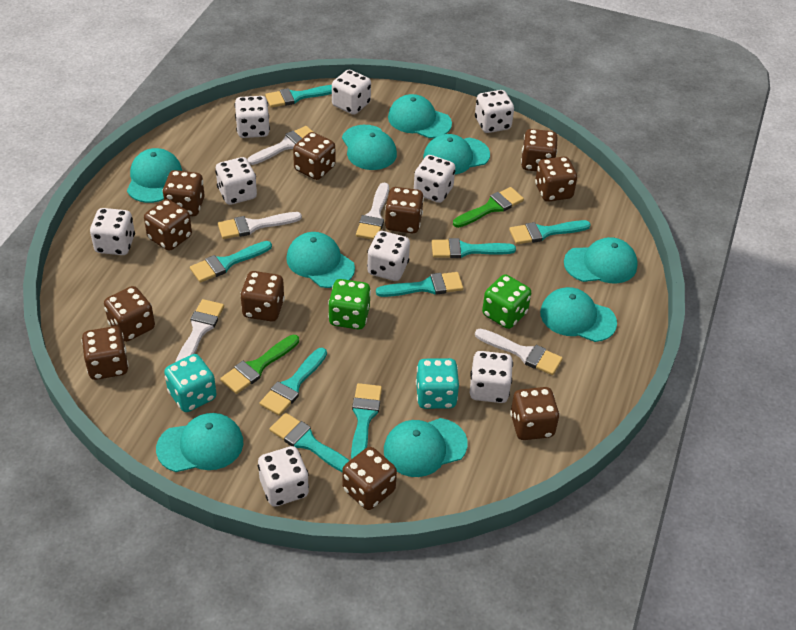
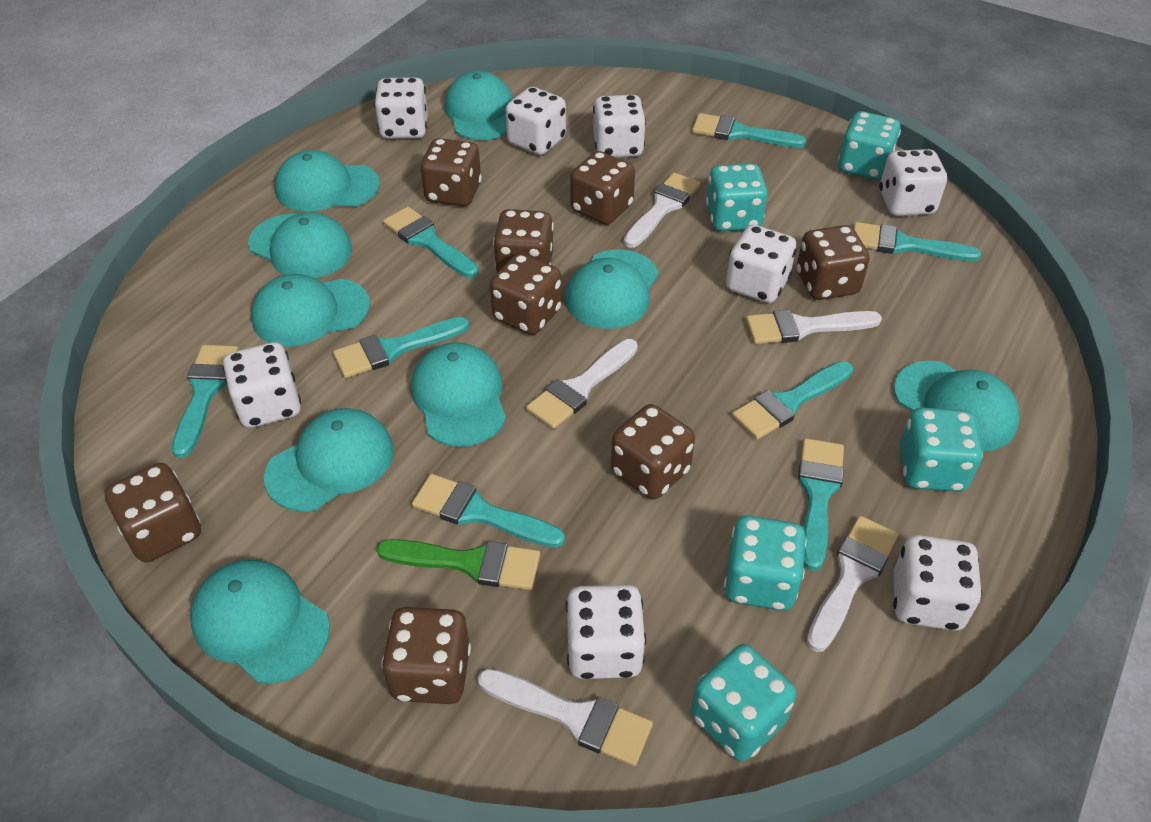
brown dice: [81,326,129,380] [104,286,155,342] [144,199,192,251] [162,170,205,216] [240,271,285,321] [293,132,335,180] [342,447,397,510] [385,187,424,233] [510,387,560,440] [521,129,558,171] [535,157,577,202] = 11 -> [104,463,201,562] [381,607,471,704] [420,138,482,206] [490,253,562,335] [493,209,554,272] [570,151,635,225] [611,404,695,499] [797,225,870,300] = 8
green brush: [220,335,299,394] [453,187,524,228] = 2 -> [376,539,540,590] = 1
green dice: [328,279,371,329] [482,274,531,329] = 2 -> none = 0
turquoise dice: [164,354,217,412] [416,358,459,409] = 2 -> [691,644,796,762] [706,163,768,231] [724,515,807,611] [838,111,901,180] [900,407,983,492] = 5
white dice: [90,208,135,255] [215,157,257,205] [234,96,270,138] [258,446,309,506] [332,70,371,115] [367,231,410,281] [414,155,455,203] [470,351,513,403] [475,90,514,133] = 9 -> [223,342,301,428] [374,77,428,139] [505,87,566,155] [566,585,646,679] [593,95,646,158] [726,225,796,303] [879,149,947,216] [893,535,982,631] = 8

